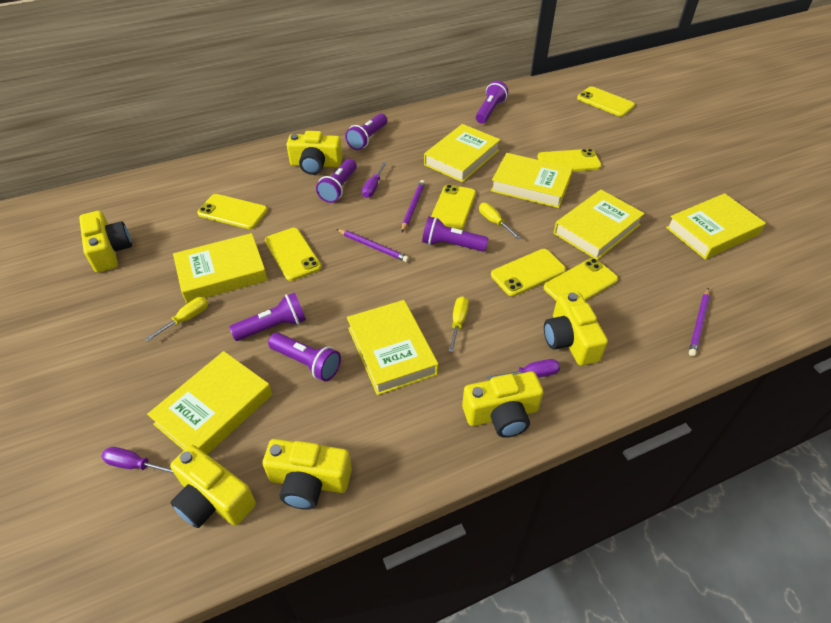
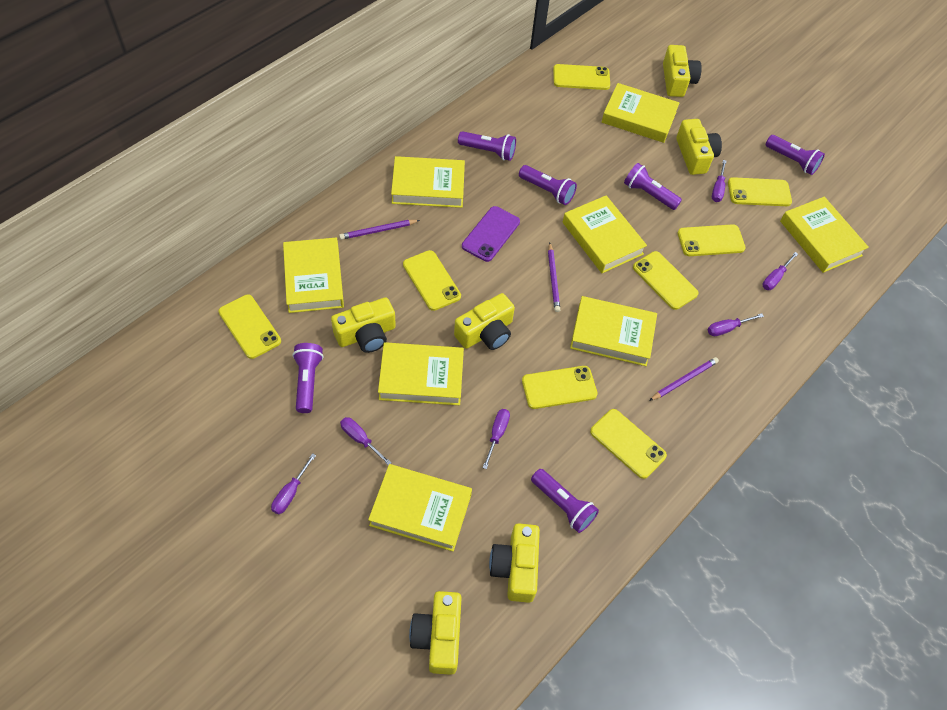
purple phone: none = 0 -> [462,206,520,262] = 1
purple screwdriver: [101,447,174,474] [362,162,387,198] [487,359,560,380] = 3 -> [271,453,316,514] [340,417,392,465] [482,409,510,469] [708,313,764,336] [712,160,726,202] [762,252,798,290] = 6
yellow book: [147,351,272,455] [173,233,268,303] [347,300,439,395] [424,124,501,183] [491,153,573,208] [554,190,645,260] [666,193,766,259] = 7 -> [283,238,344,313] [368,464,472,551] [378,342,464,405] [391,156,465,208] [563,195,647,273] [570,296,657,366] [602,83,680,143] [780,197,869,273] = 8
yellow phone: [197,194,268,229] [265,228,321,281] [431,184,476,230] [491,249,566,296] [537,149,602,172] [544,258,618,301] [577,86,635,117] = 7 -> [218,295,281,359] [403,250,461,311] [522,366,598,409] [553,64,610,90] [590,409,667,479] [633,251,698,310] [678,224,746,256] [728,177,792,206] = 8
yellow screwdriver: [146,297,208,341] [449,296,469,352] [479,203,521,239] = 3 -> none = 0

